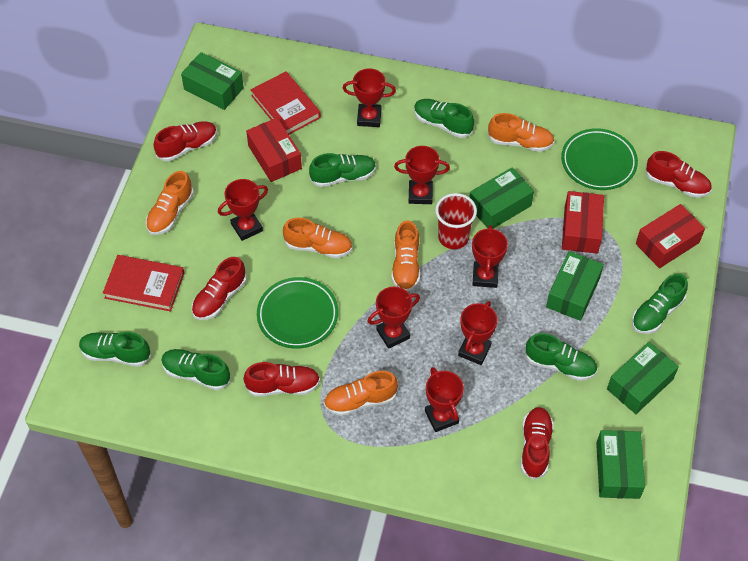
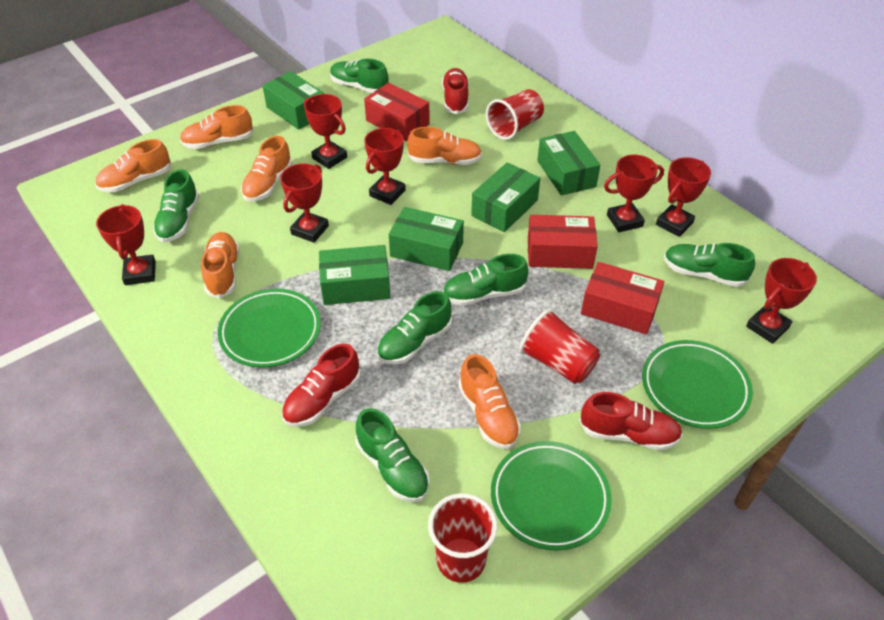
green plate: [257,277,339,349] [561,128,638,190] = 2 -> [218,289,321,368] [491,441,612,551] [642,340,753,429] = 3
orange shoe: [146,171,194,235] [283,218,352,258] [324,371,398,416] [391,220,420,291] [488,113,555,152] = 5 -> [95,139,171,192] [180,105,254,149] [201,232,239,298] [241,136,293,201] [407,127,482,165] [458,354,521,449] = 6
red book: [103,255,184,312] [251,71,321,135] = 2 -> none = 0
red cup: [435,193,477,249] = 1 -> [428,493,497,583] [486,89,544,140] [519,309,600,384] = 3
red shoe: [153,121,217,161] [192,257,247,320] [243,362,320,396] [521,407,554,480] [645,151,712,197] = 5 -> [282,344,361,427] [442,68,469,114] [579,392,682,451] = 3

